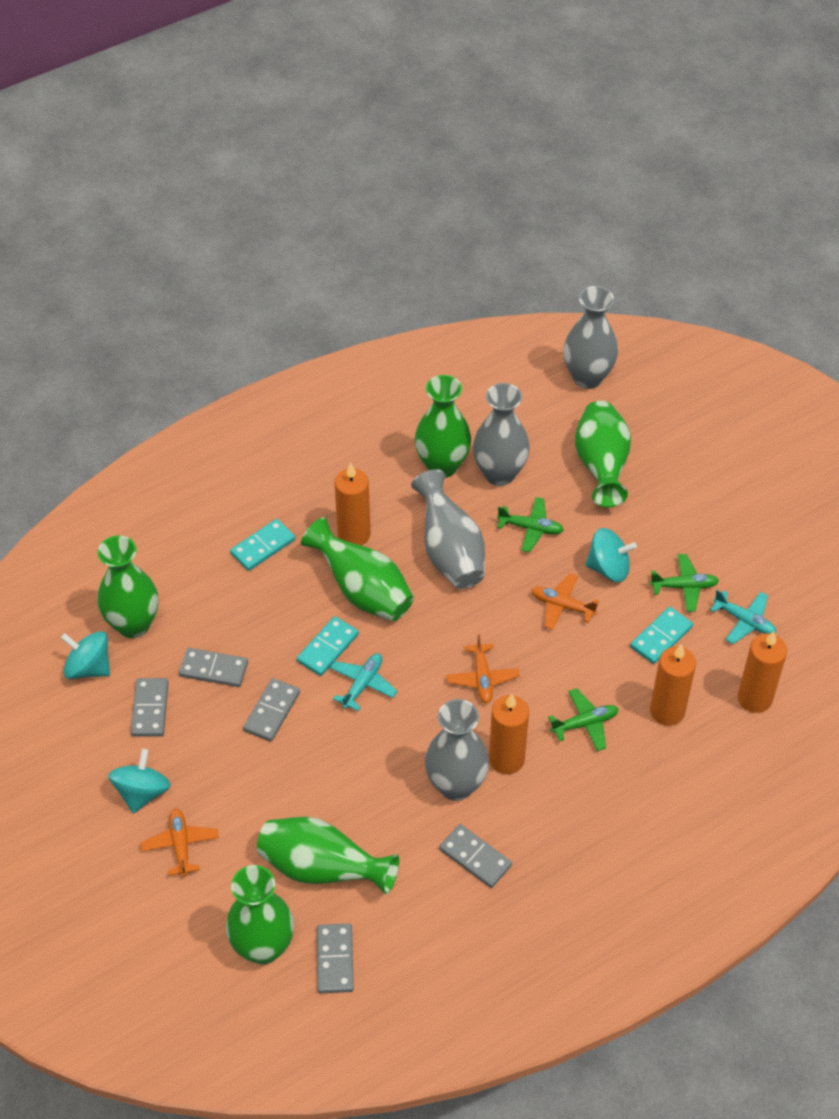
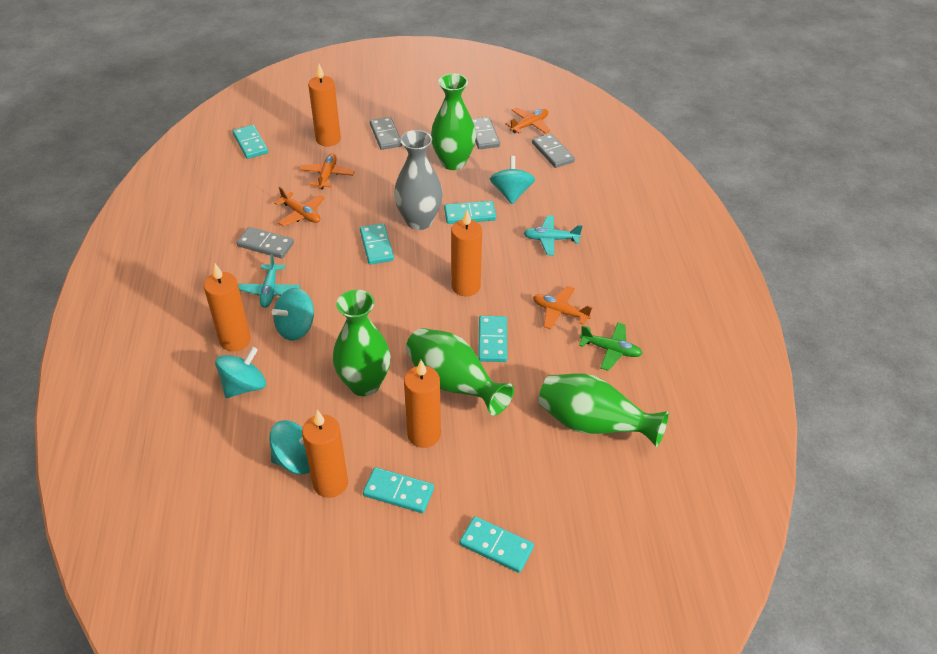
green plane: [497,497,564,552] [548,688,618,751] [650,554,719,612] = 3 -> [579,322,643,371] = 1
green vase: [98,535,158,638] [226,865,294,964] [257,817,399,895] [301,517,414,621] [415,375,471,478] [575,401,631,507] = 6 -> [333,289,391,396] [406,328,514,415] [431,73,476,170] [539,374,669,447] = 4
grey domino: [131,678,169,737] [179,648,248,687] [243,678,300,742] [317,924,354,993] [439,824,512,888] = 5 -> [237,227,294,258] [370,117,402,150] [472,117,500,149] [532,133,575,168] = 4
grey vase: [411,469,485,589] [425,699,489,801] [473,383,530,486] [564,286,618,389] = 4 -> [394,130,443,230] = 1
orange candle: [334,463,371,546] [489,694,529,774] [650,644,696,726] [738,631,787,713] = 4 -> [204,264,251,351] [302,410,348,498] [308,64,341,146] [404,360,441,448] [451,210,482,296] = 5
orange plane: [141,808,219,877] [446,634,520,703] [531,573,599,630] = 3 -> [274,187,325,226] [300,153,355,190] [505,107,550,134] [533,286,593,330] = 4
turquoise domino: [230,519,295,571] [297,616,359,676] [630,607,693,664] = 3 -> [233,125,268,159] [360,223,394,265] [363,467,434,513] [444,201,496,224] [459,516,534,573] [478,316,507,362] = 6
turquoise spinning top: [61,631,110,679] [108,749,171,813] [585,528,637,582] = 3 -> [215,347,266,398] [269,420,310,475] [272,288,314,341] [490,156,535,204] = 4

